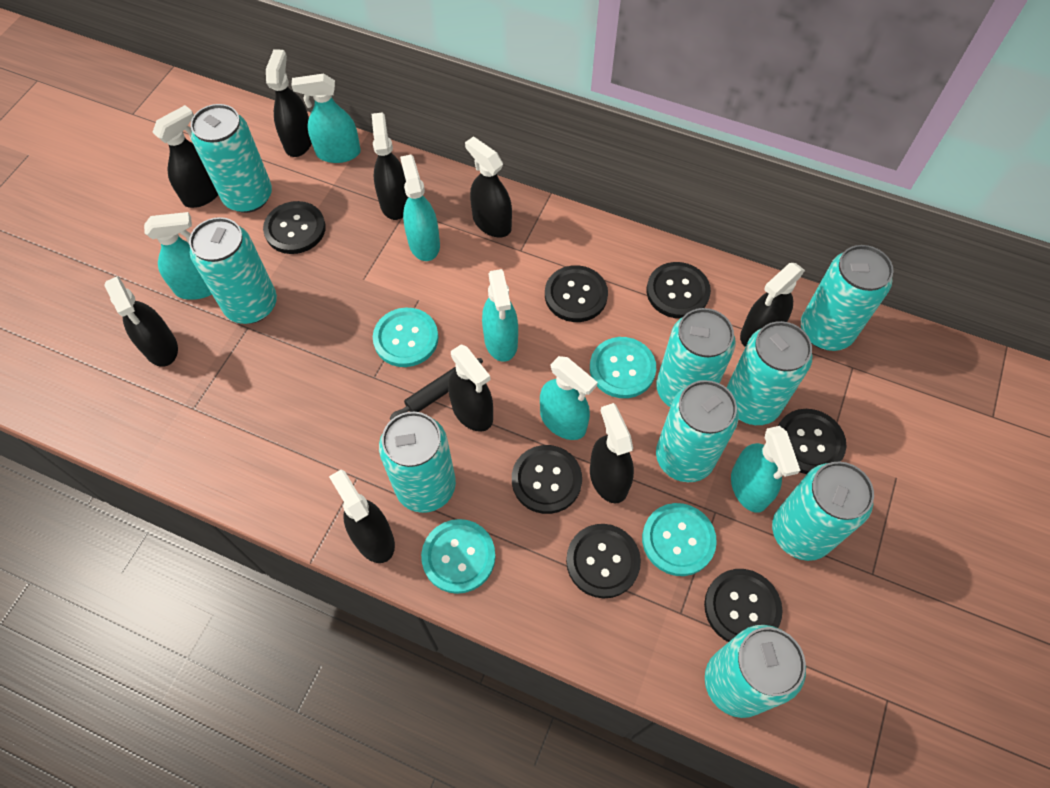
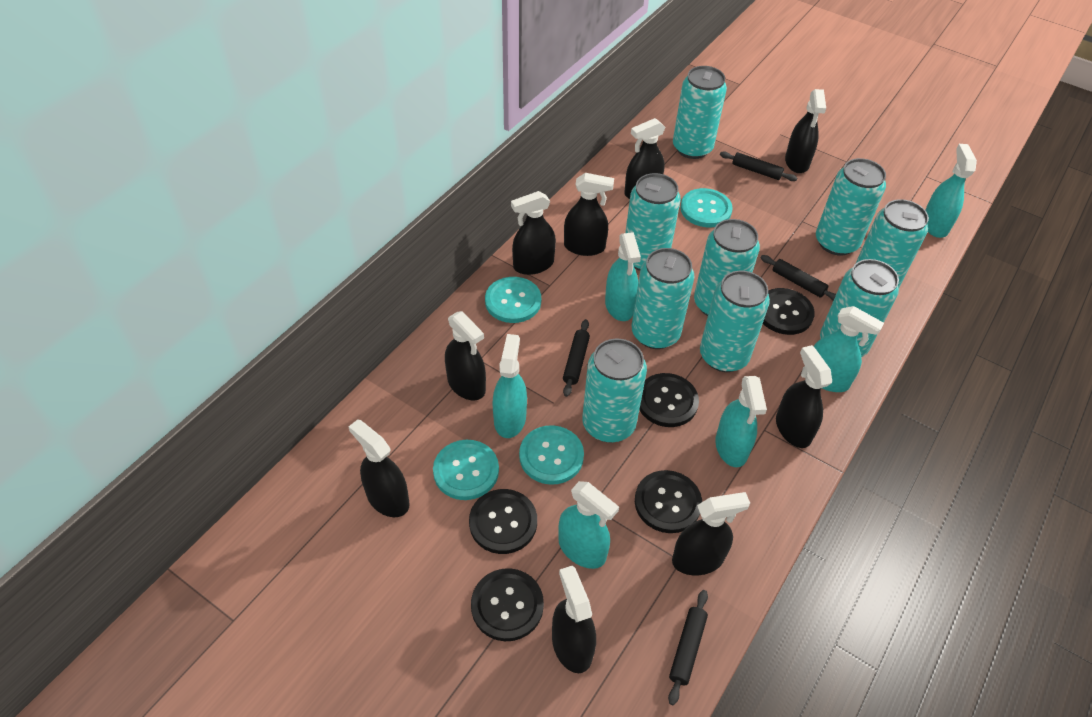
black button: [263,201,326,254] [512,445,582,514] [545,265,608,322] [566,524,641,598] [647,262,711,319] [704,569,783,642] [778,409,846,474] = 7 -> [469,489,537,554] [471,568,544,641] [635,470,702,533] [639,373,699,427] [763,288,815,335] = 5
black rolling pin: [390,358,483,420] = 1 -> [563,319,590,397] [668,590,708,705] [720,151,797,181] [761,255,836,301] = 4

